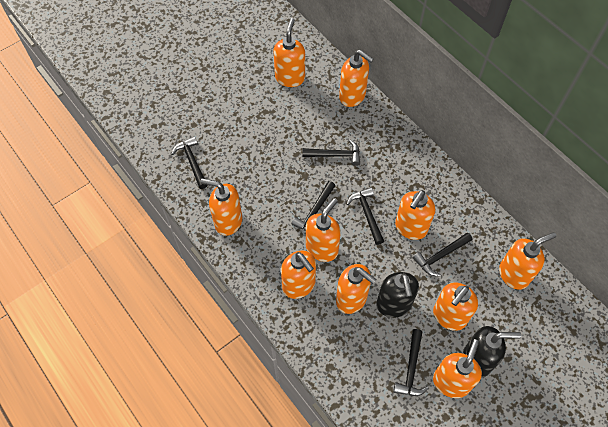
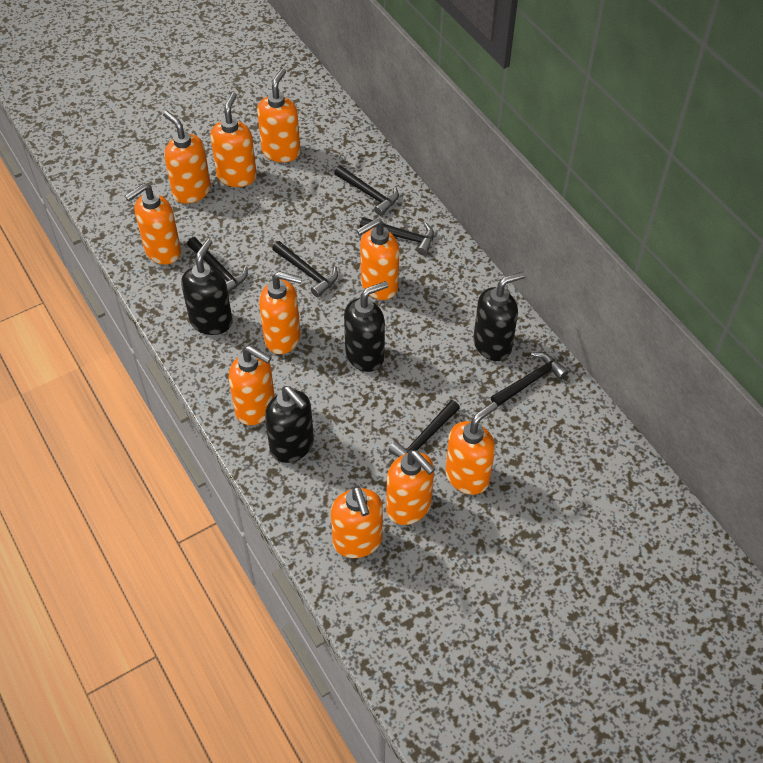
black soap dispenser: [376,272,419,318] [463,326,521,378] = 2 -> [181,239,233,335] [265,386,314,463] [344,281,389,372] [473,271,526,361] = 4

